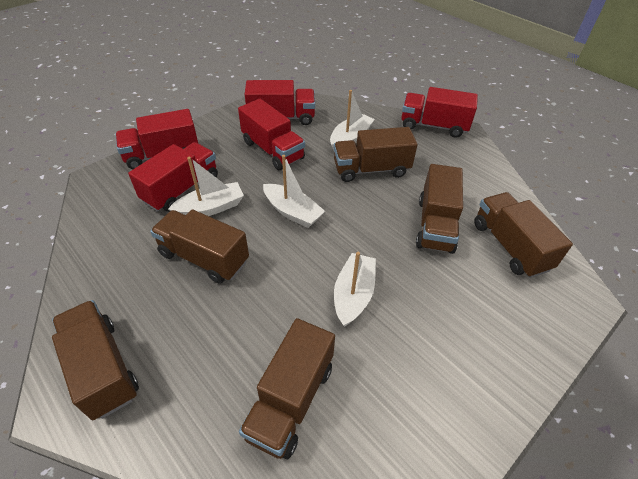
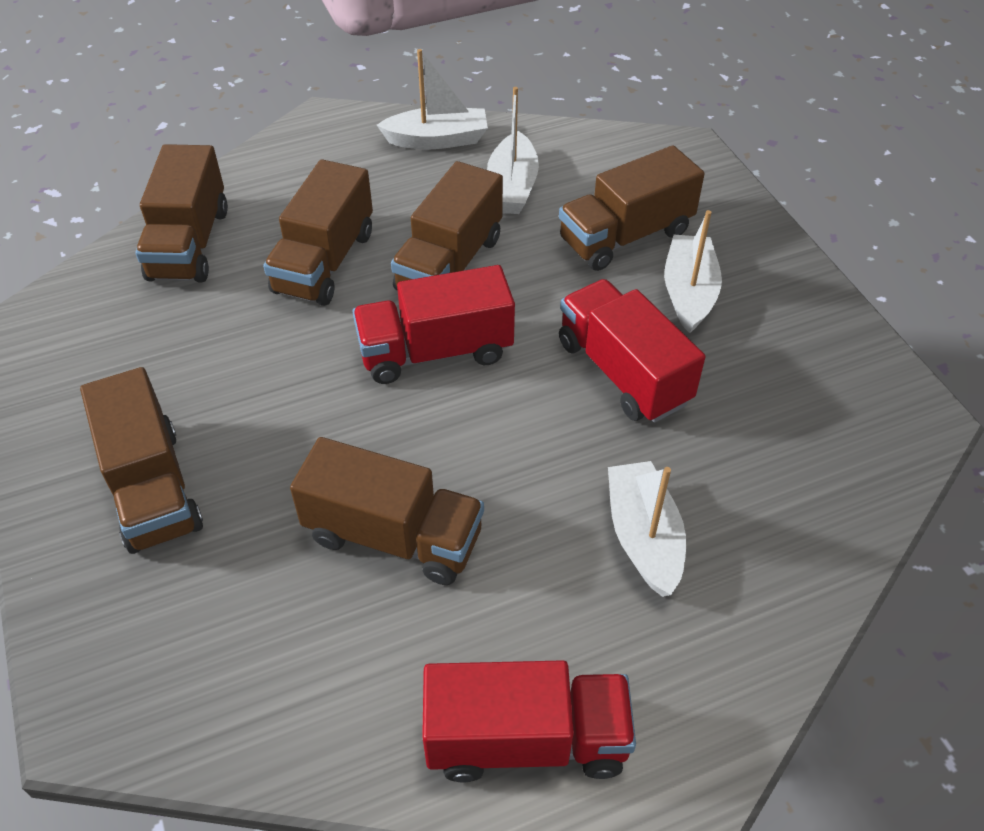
red truck: [115,109,198,169] [128,142,218,212] [238,99,305,170] [245,80,315,125] [401,87,478,138] = 5 -> [352,265,515,384] [422,660,636,783] [559,279,705,423] = 3

